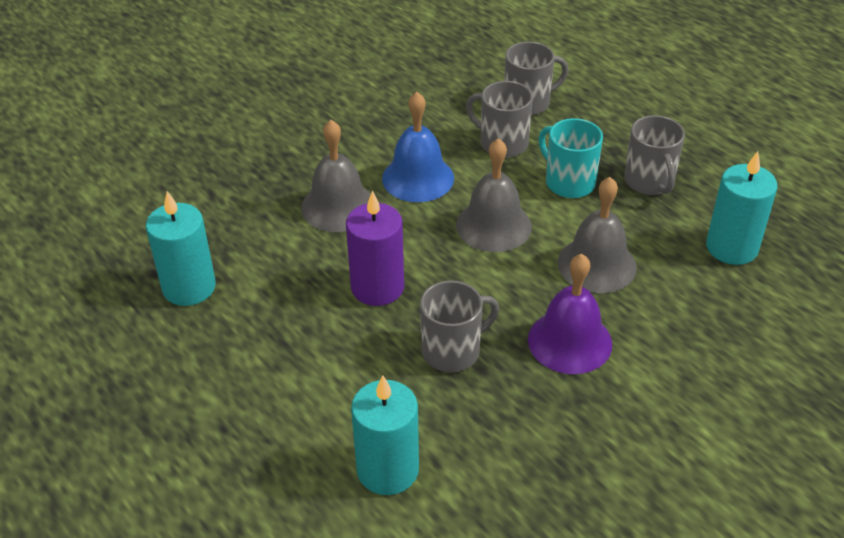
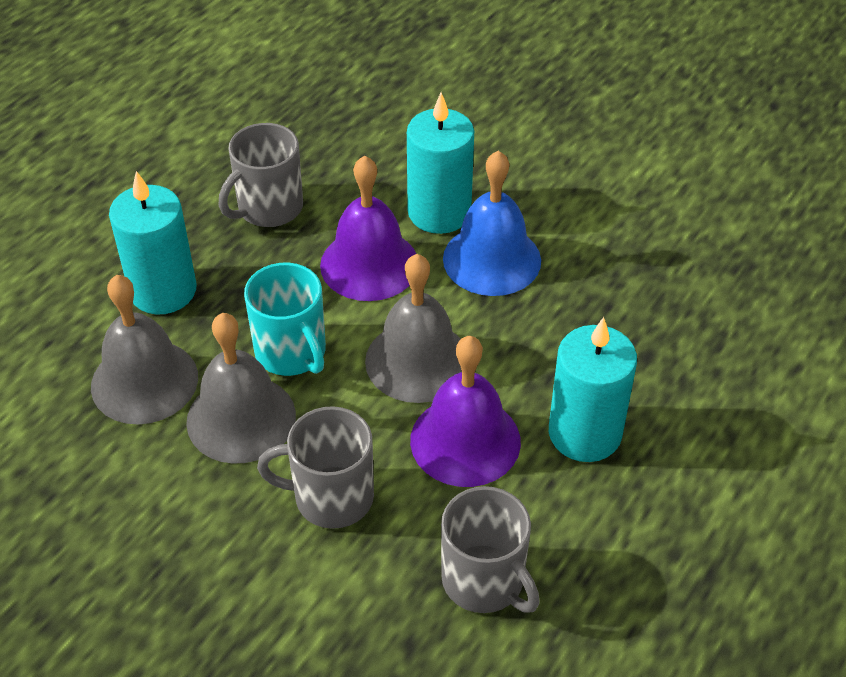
grey mug: [420,280,499,372] [466,81,533,158] [505,42,568,116] [625,115,685,195] = 4 -> [219,123,303,227] [257,406,374,529] [441,486,540,613] = 3
purple bell: [528,254,612,374] = 1 -> [320,156,416,301] [410,336,521,487] = 2
purple candle: [346,190,404,306] = 1 -> none = 0

